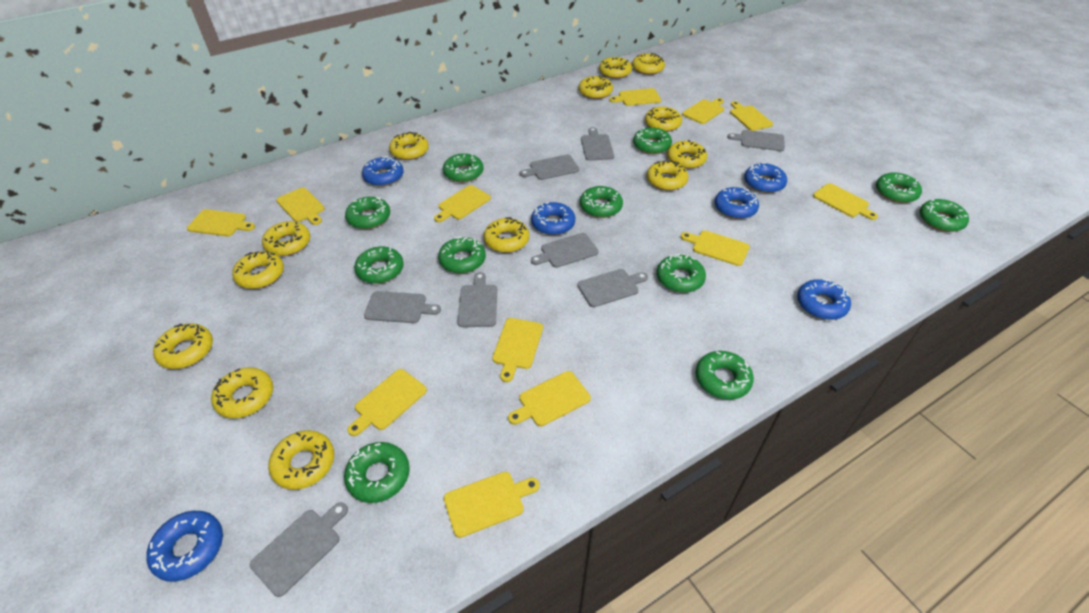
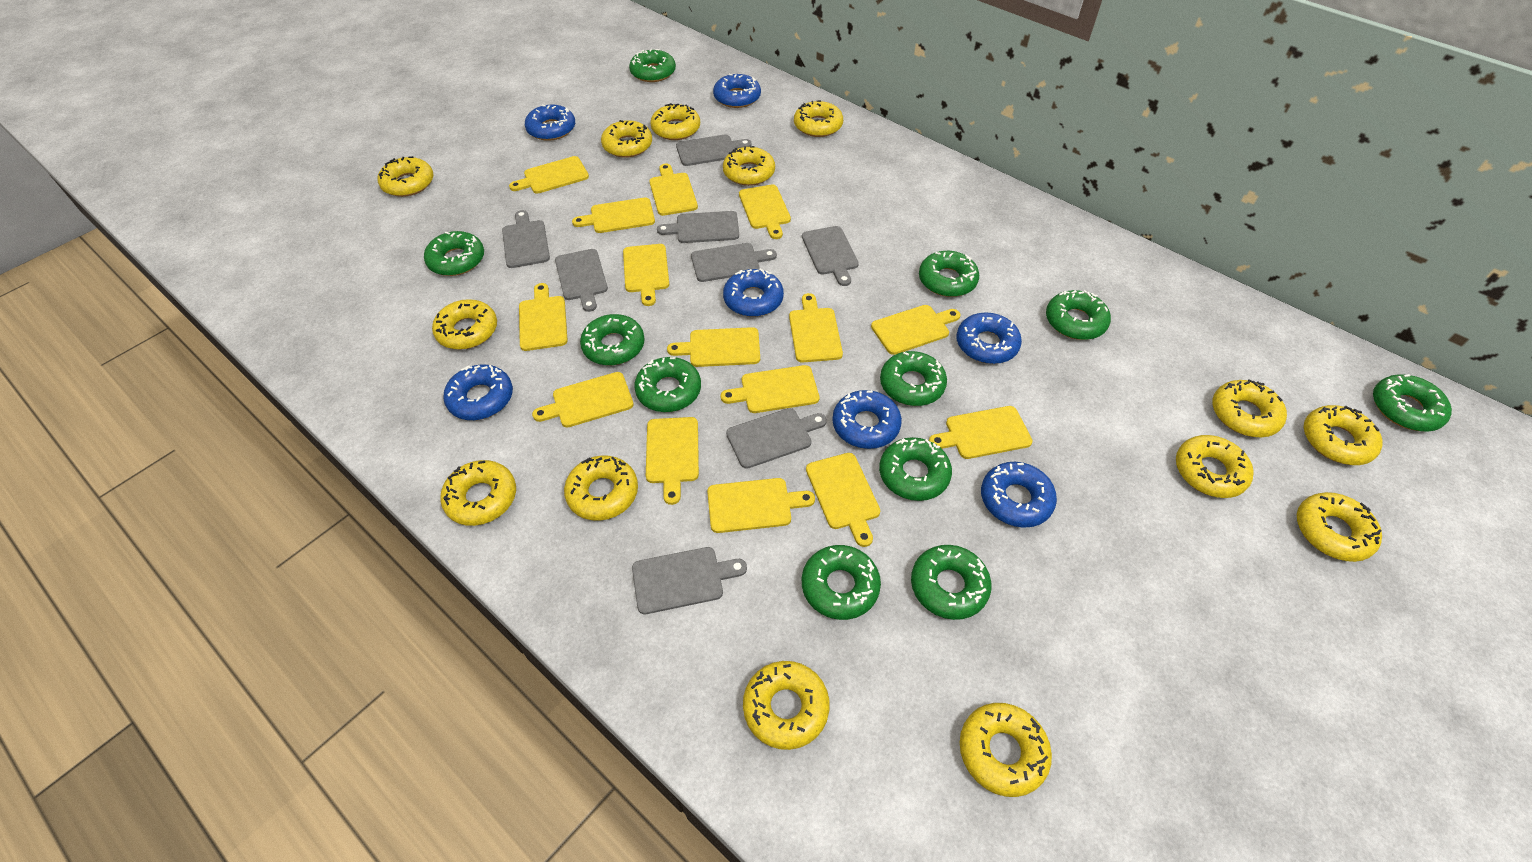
blue donut: [147,511,223,582] [362,156,404,186] [531,202,575,235] [715,187,759,219] [744,163,787,193] [797,279,851,320] = 6 -> [443,364,513,420] [525,105,575,141] [713,74,761,108] [723,268,784,317] [832,390,902,449] [957,313,1022,364] [981,462,1057,528] = 7
yellow cutting board: [187,209,255,236] [276,188,325,225] [347,369,427,436] [434,185,491,222] [444,472,540,538] [492,318,543,382] [508,371,591,427] [609,88,661,106] [681,230,750,266] [682,98,724,124] [730,101,773,131] [813,183,878,220] = 12 -> [509,156,589,194] [519,283,568,351] [532,372,634,427] [572,197,655,233] [623,244,669,306] [646,417,699,505] [649,163,698,216] [667,327,760,367] [707,478,815,533] [721,365,819,413] [739,184,791,239] [789,293,843,362] [806,453,880,547] [871,305,960,355] [929,406,1033,459] = 15
yellow donut: [153,323,213,369] [211,367,273,418] [232,251,284,289] [262,221,310,256] [268,430,334,490] [389,132,429,160] [484,217,529,253] [579,76,613,99] [599,57,632,79] [632,53,665,75] [645,107,682,132] [647,161,688,191] [667,140,707,169] = 13 -> [378,156,434,197] [432,299,497,350] [440,460,516,526] [564,455,638,521] [601,120,652,158] [650,103,700,140] [723,146,775,186] [743,661,830,750] [794,100,843,137] [960,703,1052,797] [1176,435,1254,498] [1212,379,1287,437] [1297,492,1382,562] [1304,405,1383,465] = 14

